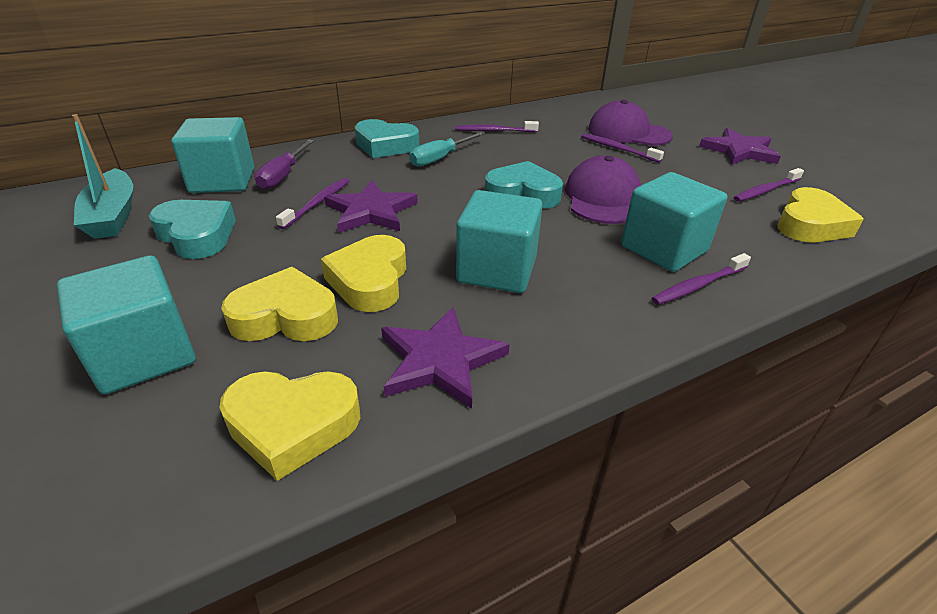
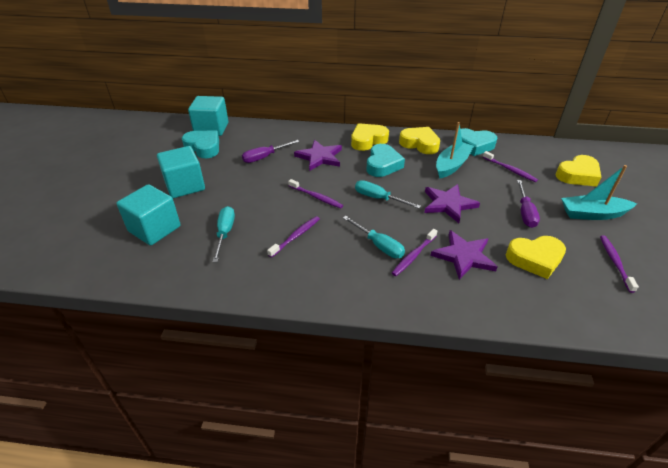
purple cap: [565,156,641,224] [588,100,673,146] = 2 -> none = 0
purple screwdriver: [254,140,314,190] = 1 -> [242,140,299,163] [517,180,540,228] = 2
turquoise boat: [72,114,133,239] = 1 -> [436,122,474,179] [561,165,637,220] = 2
turquoise cube: [57,255,196,394] [171,117,254,193] [456,190,543,293] [621,172,727,272] = 4 -> [117,184,180,245] [157,146,205,198] [188,96,228,136] = 3
turquoise screwdriver: [409,132,485,167] = 1 -> [212,206,235,262] [343,216,405,258] [355,180,421,209] = 3

